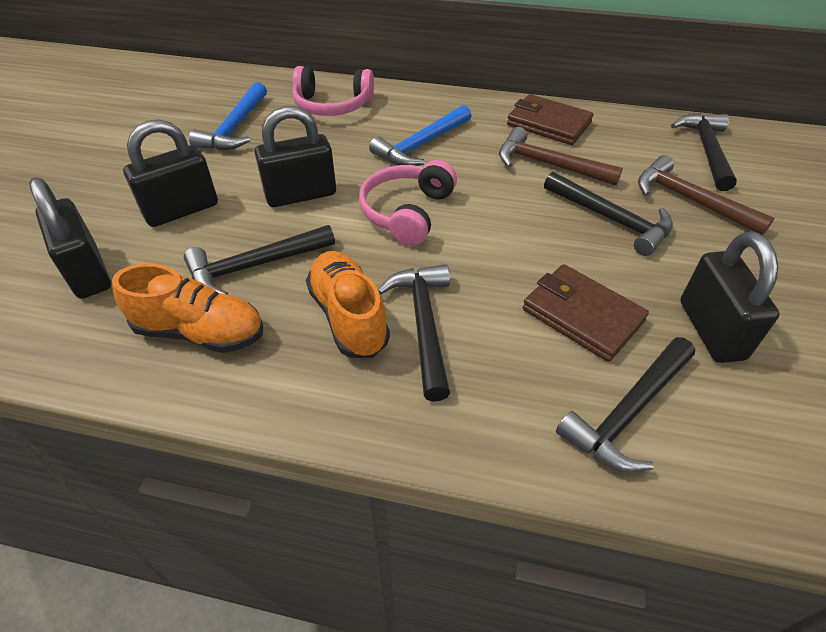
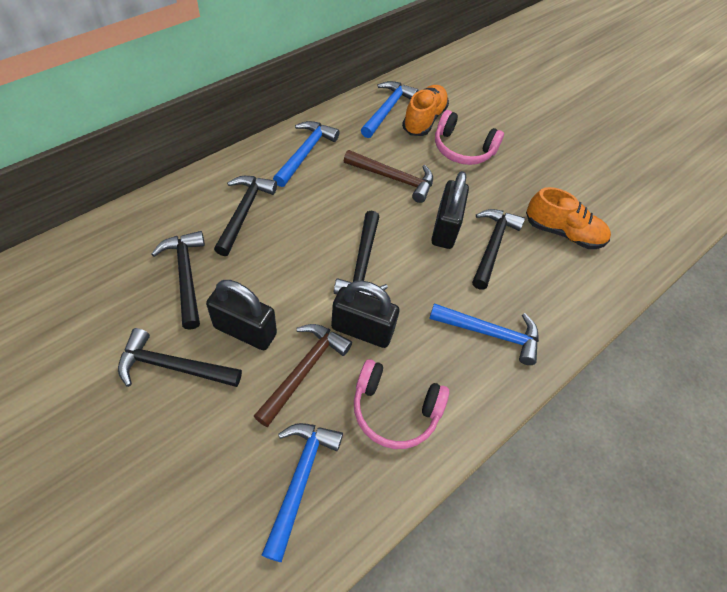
black padlock: [29,177,111,299] [123,120,218,227] [255,106,336,207] [680,232,780,363] = 4 -> [206,280,277,350] [331,281,399,348] [431,171,469,249] = 3
blue hammer: [189,82,267,150] [369,105,472,166] = 2 -> [262,423,343,562] [273,121,340,187] [361,81,418,138] [429,303,539,365] = 4
brown wallet: [507,94,594,145] [523,264,649,362] = 2 -> none = 0

